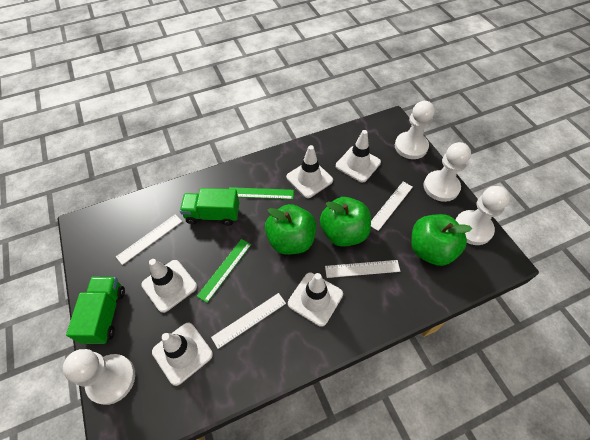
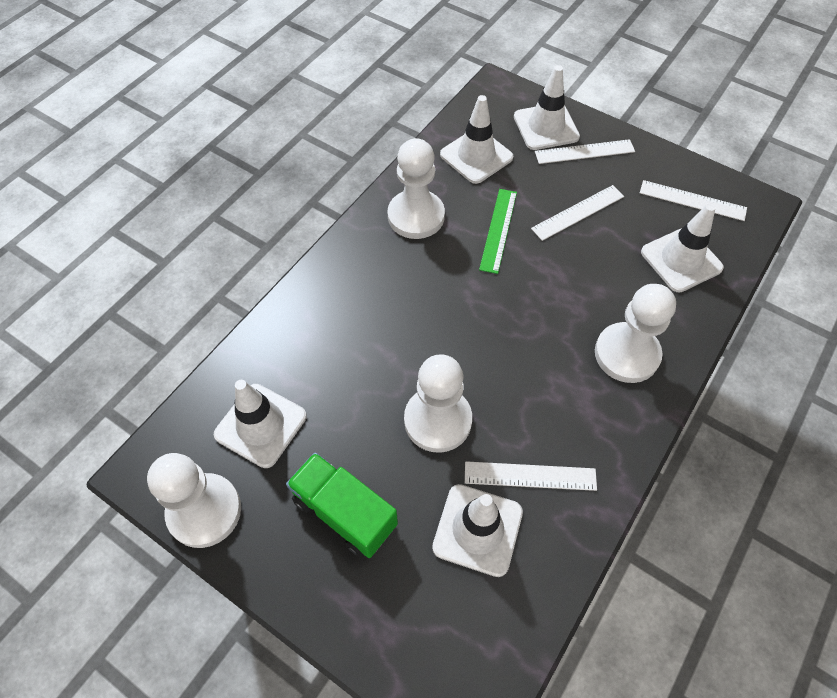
green apple: [265,204,317,255] [320,197,371,247] [411,214,472,266] = 3 -> none = 0
green ruler: [197,239,251,303] [229,187,294,199] = 2 -> [479,189,517,274] = 1
green truck: [66,277,125,344] [180,188,239,226] = 2 -> [286,452,398,558] = 1

